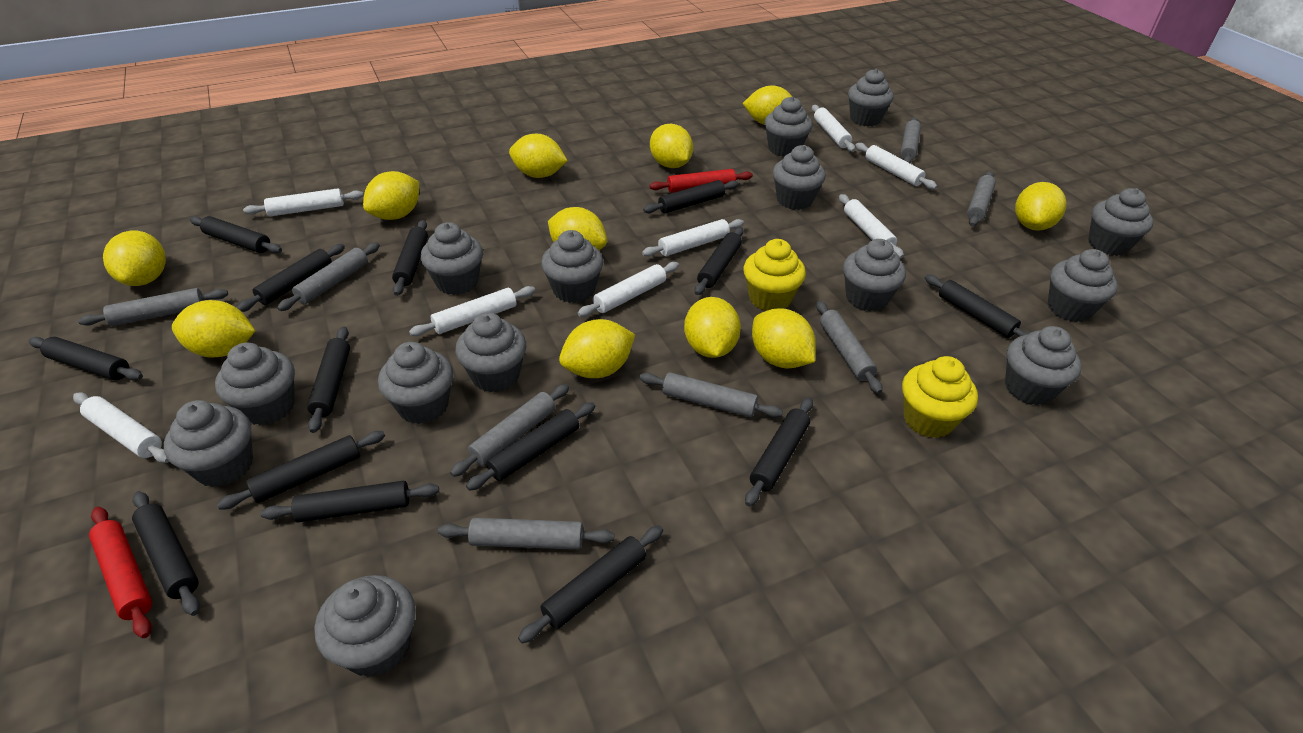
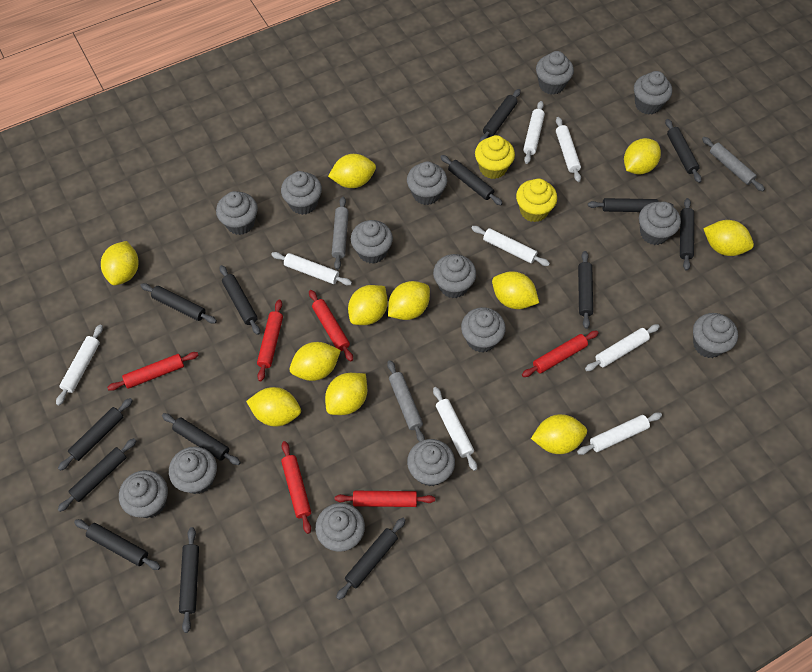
grey rolling pin: [78,288,228,326] [277,243,380,311] [438,518,614,550] [450,384,569,477] [639,372,783,418] [816,300,882,394] [900,117,921,163] [967,172,996,226] = 8 -> [332,197,349,270] [387,360,425,442] [702,137,765,192] = 3
red rolling pin: [89,507,152,638] [649,169,753,193] = 2 -> [107,352,198,391] [257,300,283,381] [281,441,311,534] [309,290,353,361] [335,491,435,507] [522,331,599,377] = 6

